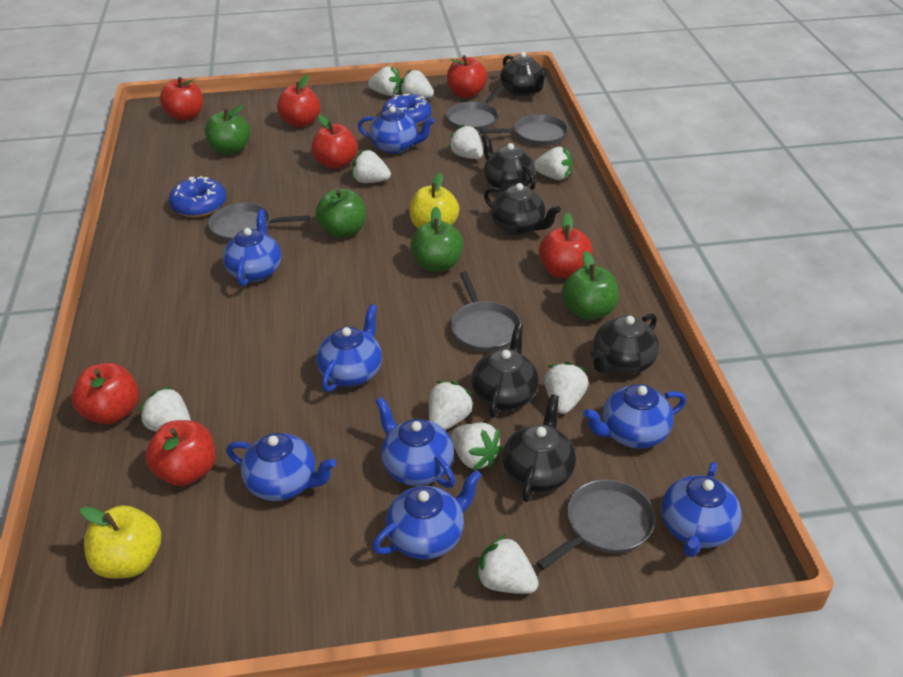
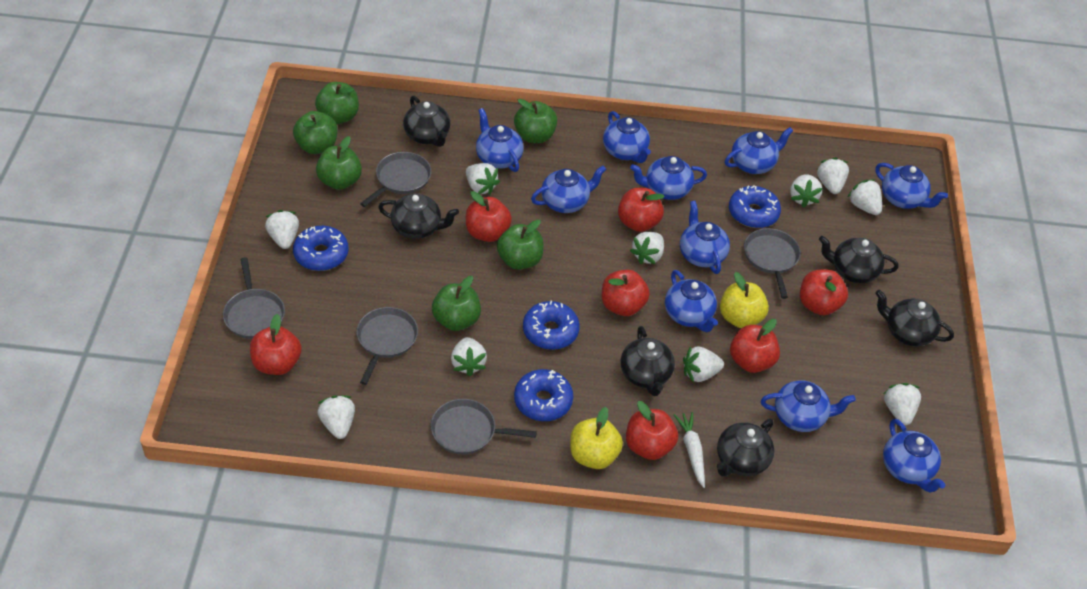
blue donut: [169,176,226,217] [382,94,431,126] = 2 -> [293,226,348,271] [514,369,573,421] [523,301,580,350] [729,186,781,228] = 4
blue teapot: [223,209,281,286] [226,433,336,501] [316,304,382,392] [358,106,435,154] [372,470,482,560] [376,397,455,488] [583,384,686,448] [661,462,742,557] = 8 -> [476,108,524,172] [531,166,606,213] [603,111,651,163] [630,156,707,200] [665,270,718,332] [680,201,730,274] [725,127,793,174] [761,380,856,432] [876,163,948,209] [883,419,945,493] = 10
green apple: [205,105,250,155] [315,188,366,238] [410,207,463,272] [562,251,618,320] = 4 -> [293,111,338,154] [315,82,359,124] [316,136,362,190] [432,276,481,331] [497,219,544,270] [514,99,557,143] = 6
white carrot: none = 0 -> [674,412,705,488] = 1

